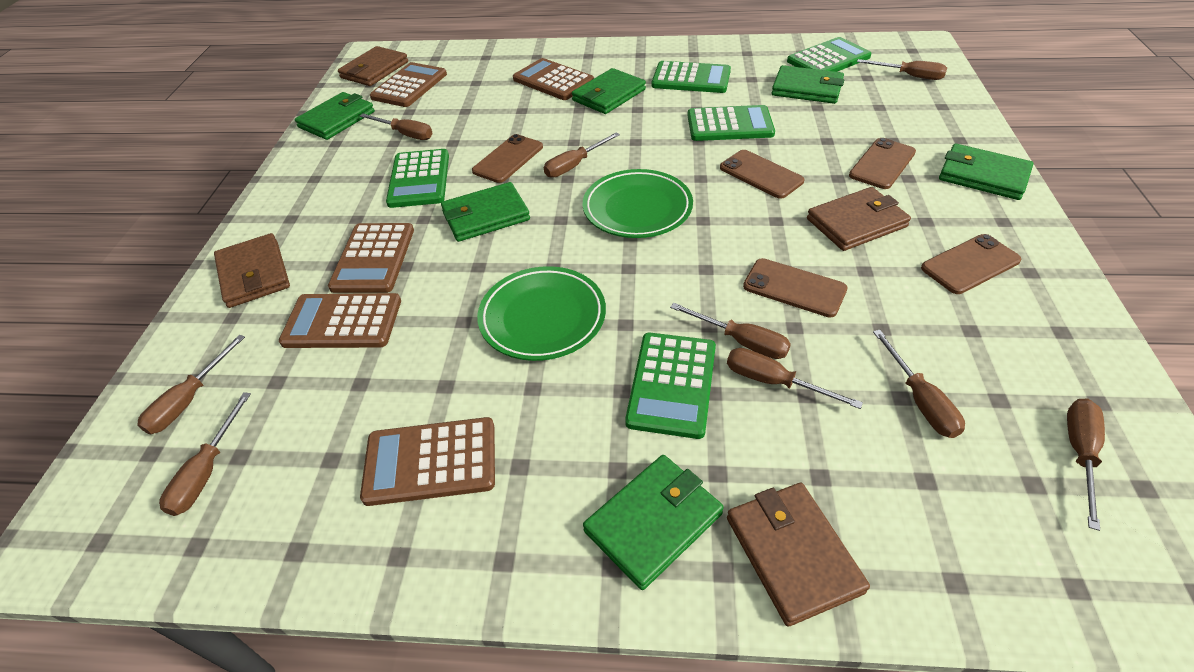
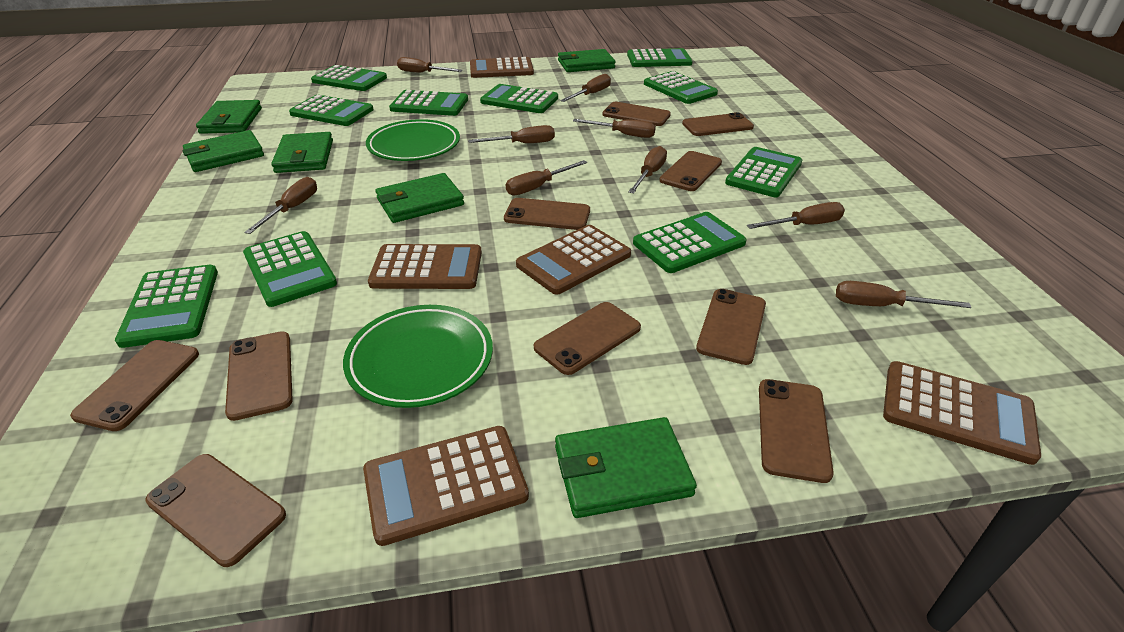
brown phone: [472,134,543,183] [720,150,804,199] [743,258,848,318] [849,138,916,189] [921,234,1022,294] = 5 -> [70,340,199,431] [145,454,286,567] [225,331,293,421] [504,198,590,230] [534,302,641,375] [602,102,671,126] [659,151,722,191] [682,112,754,136] [696,289,766,365] [759,379,834,483] = 10
brown wallet: [214,233,290,308] [338,46,408,86] [727,483,870,627] [807,187,911,251] = 4 -> none = 0
green calculator: [386,149,449,208] [625,333,716,439] [652,61,731,93] [687,105,775,141] [787,37,872,72] = 5 -> [115,265,218,348] [243,231,337,307] [289,95,374,126] [311,65,387,91] [389,90,468,116] [480,84,558,113] [627,48,692,67] [633,212,747,273] [644,71,718,104] [725,147,802,197] = 10

